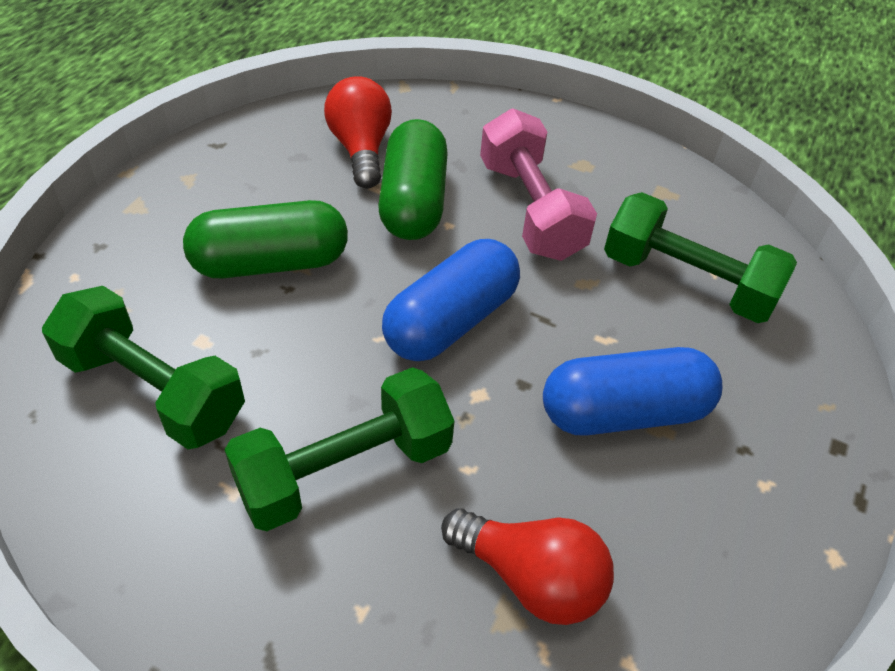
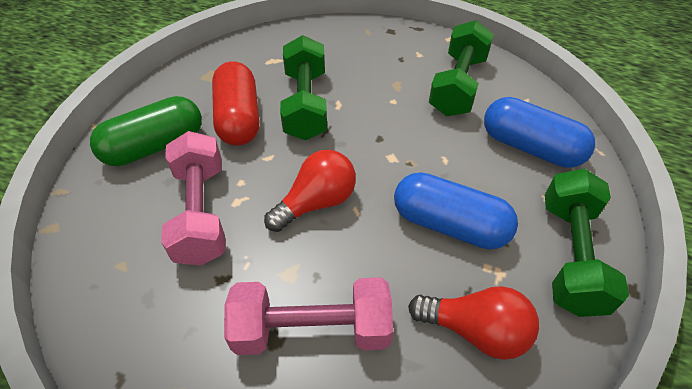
green capsule: [183,200,348,279] [378,119,448,240] = 2 -> [90,96,202,166] = 1
pink dumbbell: [480,108,597,261] = 1 -> [161,131,226,266] [224,277,393,355] = 2
red capsule: none = 0 -> [212,61,259,146] = 1

